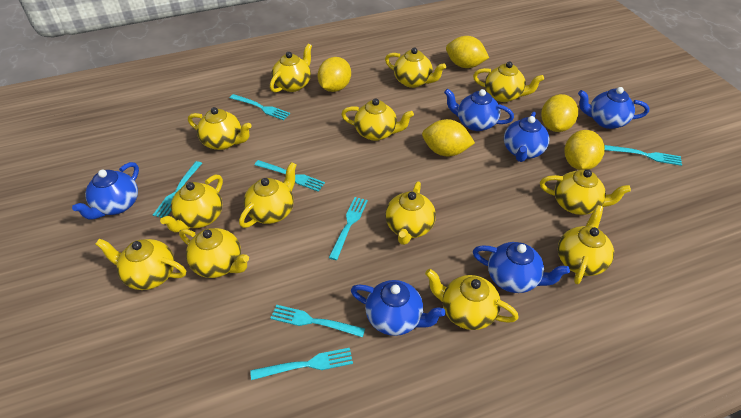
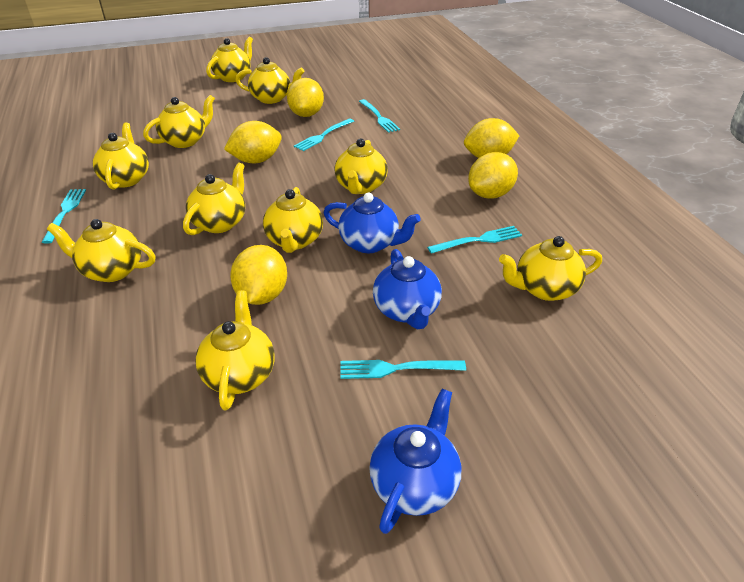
blue teapot: [72,162,139,220] [351,280,446,336] [444,89,514,131] [473,242,570,293] [504,112,549,162] [578,87,649,129] = 6 -> [323,193,421,253] [369,389,461,534] [373,249,442,330] = 3
turquoise fork: [153,161,202,218] [230,94,290,120] [250,348,353,380] [254,160,325,192] [270,305,365,337] [329,197,368,260] [604,145,682,166] = 7 -> [42,189,86,244] [294,118,354,151] [341,360,466,379] [359,99,400,133] [427,226,522,254] = 5
yellow teapot: [95,238,186,290] [160,175,223,233] [179,228,249,278] [188,107,251,150] [239,162,297,228] [270,44,312,93] [341,98,414,141] [385,48,446,88] [385,182,436,245] [425,269,519,330] [473,61,544,102] [540,169,631,215] [558,205,614,284] = 13 -> [47,219,156,282] [93,123,149,190] [143,95,215,148] [183,162,245,235] [195,291,274,410] [206,37,253,82] [235,57,305,104] [263,187,323,253] [334,138,388,194] [499,236,602,301] = 10

